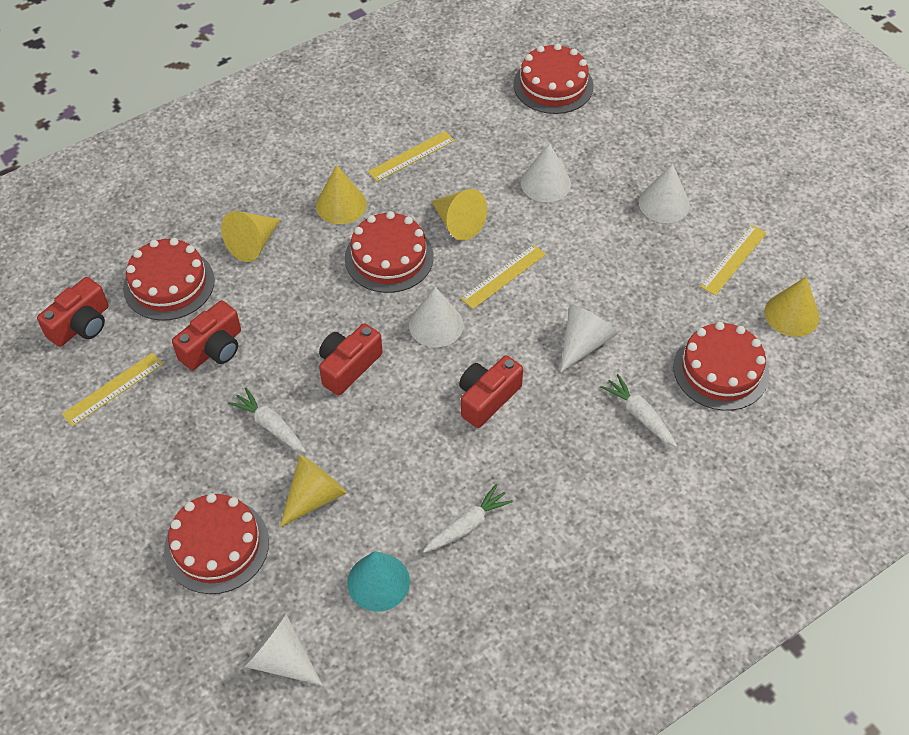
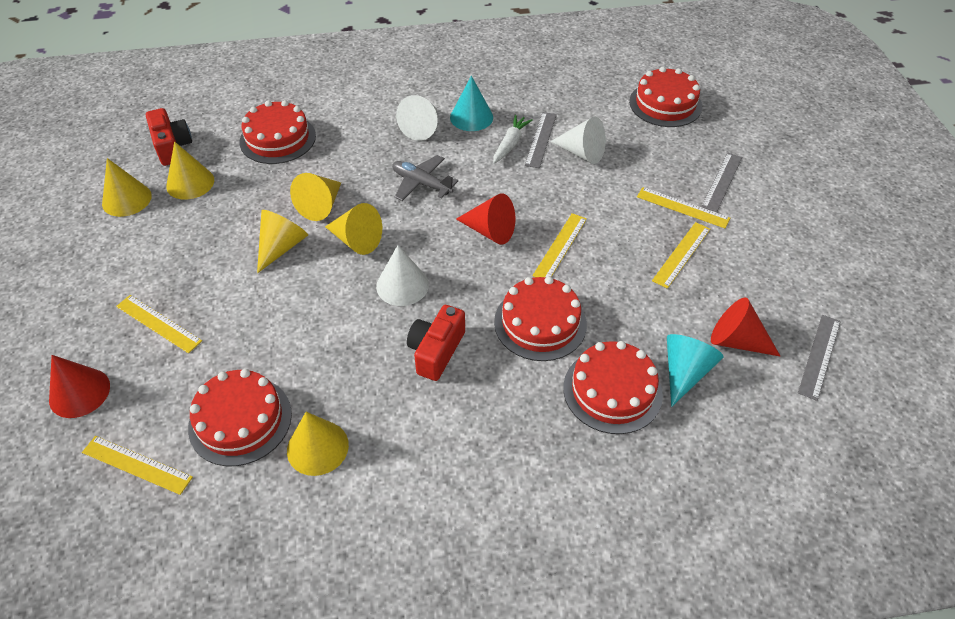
grey plane: none = 0 -> [392,155,458,201] = 1
grey ruler: none = 0 -> [525,112,557,168] [701,153,742,212] [798,315,841,401] = 3
red camera: [37,277,108,347] [172,300,241,370] [319,323,383,396] [459,355,523,428] = 4 -> [146,108,192,166] [407,305,465,381] = 2
red cone: none = 0 -> [49,355,110,418] [456,193,515,245] [711,298,780,356] = 3
turquoise cone: [347,551,410,612] = 1 -> [450,76,493,131] [667,334,724,407] = 2
white carrot: [228,388,306,453] [423,484,513,553] [600,374,677,447] = 3 -> [493,115,533,164] = 1
white cone: [244,613,323,685] [409,287,463,347] [521,143,571,202] [560,304,618,373] [639,164,690,223] = 5 -> [376,245,429,306] [396,95,438,141] [550,117,606,164] = 3
yellow cone: [221,211,281,262] [280,455,347,527] [316,165,367,224] [431,189,487,240] [764,276,820,337] = 5 -> [102,158,152,217] [166,141,214,199] [257,210,308,273] [287,412,349,476] [290,173,341,221] [325,203,382,255] = 6
yellow ruler: [62,353,163,426] [368,131,455,182] [461,244,546,309] [700,225,767,296] = 4 -> [82,436,193,495] [116,295,202,353] [532,213,587,277] [637,187,730,228] [652,222,710,289] = 5

